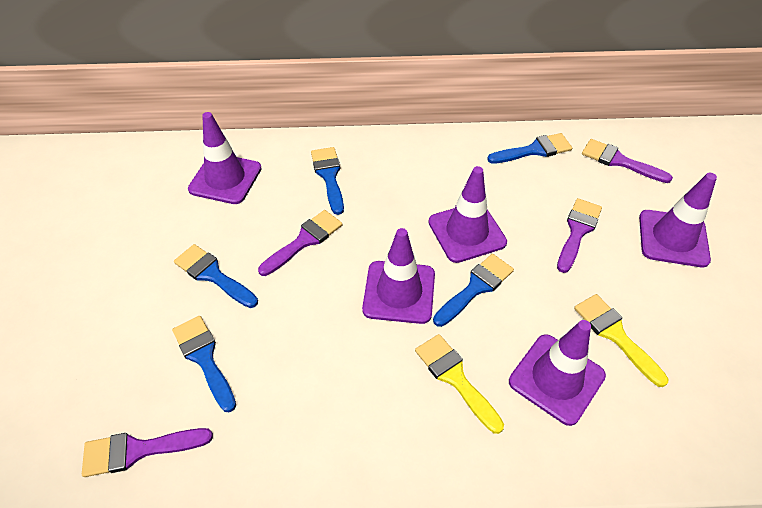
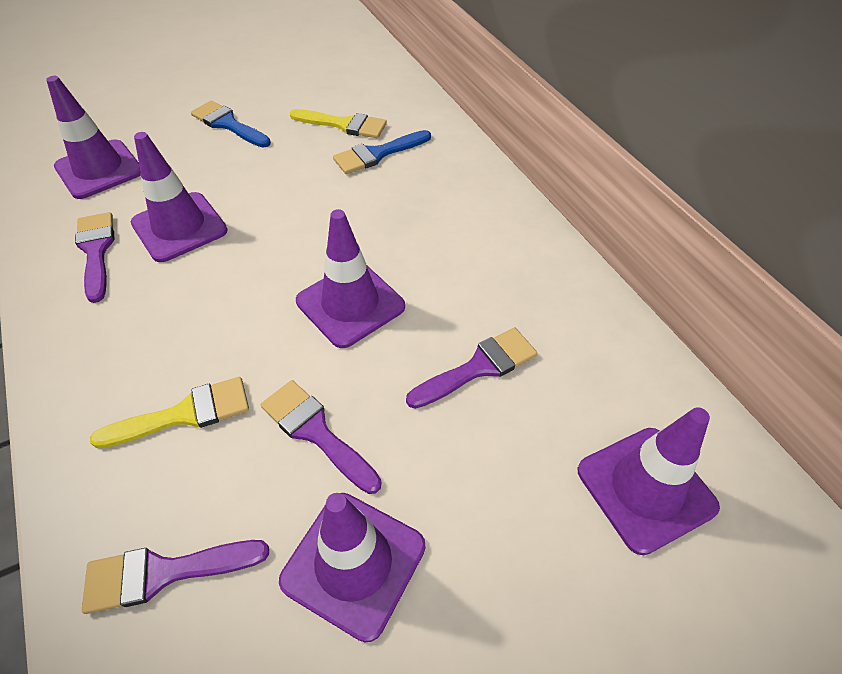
blue brush: [172,316,236,413] [174,244,258,308] [311,147,344,215] [433,254,514,327] [487,133,572,164] = 5 -> [191,101,271,147] [333,130,431,174] = 2

